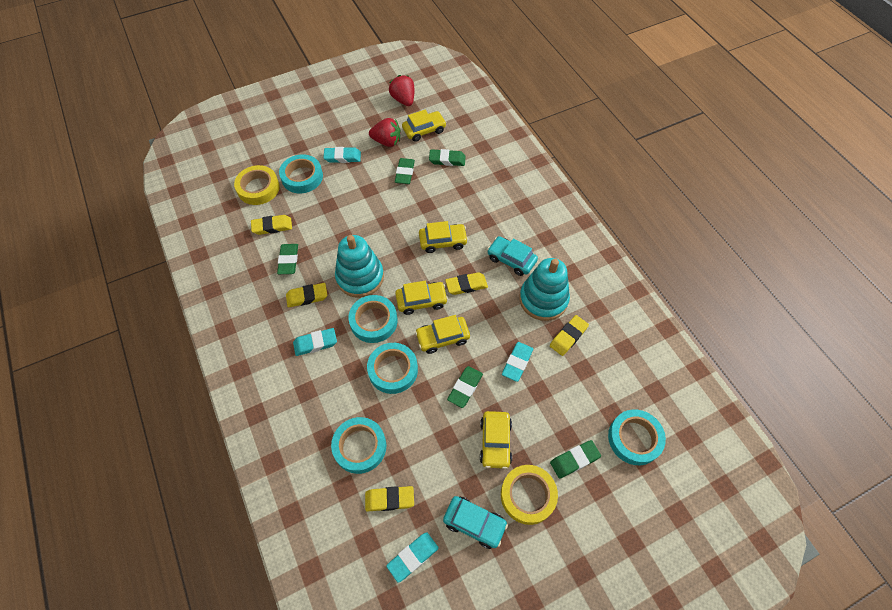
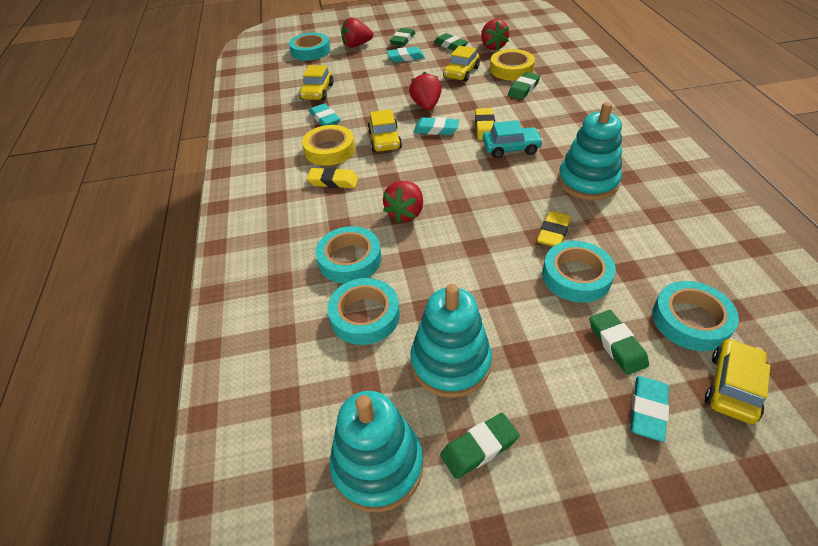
red strawberry: [369,118,400,147] [389,75,414,106] = 2 -> [341,17,373,48] [383,181,423,223] [409,72,442,110] [481,19,509,50] = 4
turquoise car: [443,496,508,549] [487,236,538,276] = 2 -> [483,120,543,158] = 1
turquoise stacking toy: [335,235,384,298] [519,258,570,321] = 2 -> [330,391,423,512] [410,284,492,398] [558,102,622,200] = 3
yellow car: [395,281,448,315] [402,110,447,142] [415,315,470,354] [419,221,468,253] [480,411,512,469] = 5 -> [299,65,334,100] [368,109,402,152] [443,46,480,82] [705,338,770,424] = 4
yellow eraser: [251,215,292,235] [286,283,327,307] [365,486,414,511] [445,272,488,295] [550,315,589,356] = 5 -> [306,167,359,188] [475,108,495,140] [537,211,571,247] = 3

